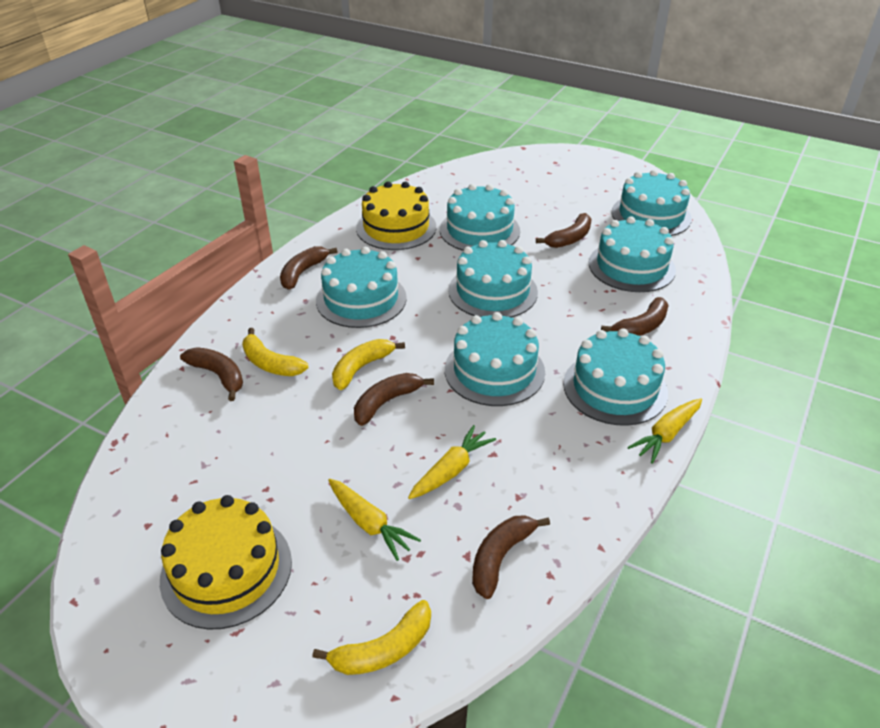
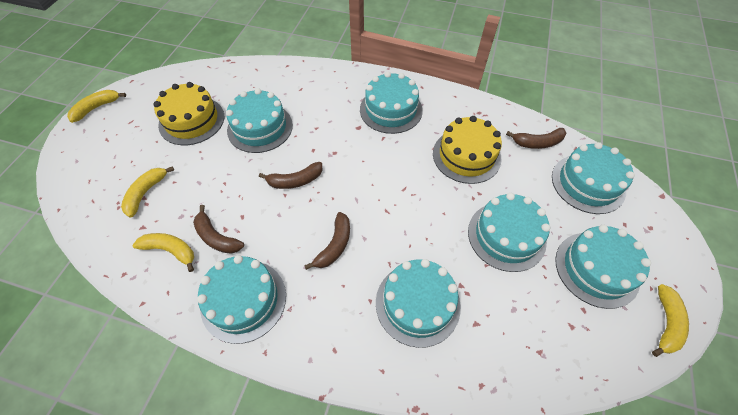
brown banana: [180,347,243,401] [280,246,337,290] [354,373,434,426] [472,516,550,599] [536,213,592,248] [601,297,669,336] = 6 -> [193,205,244,254] [259,162,322,189] [304,212,350,270] [506,128,566,149] = 4
yellow banana: [242,328,308,376] [312,600,431,675] [332,339,405,390] = 3 -> [67,90,126,123] [121,167,174,218] [132,233,194,272] [652,284,689,357] = 4
yellow carrot: [328,479,421,561] [408,425,496,499] [628,398,702,464] = 3 -> none = 0

